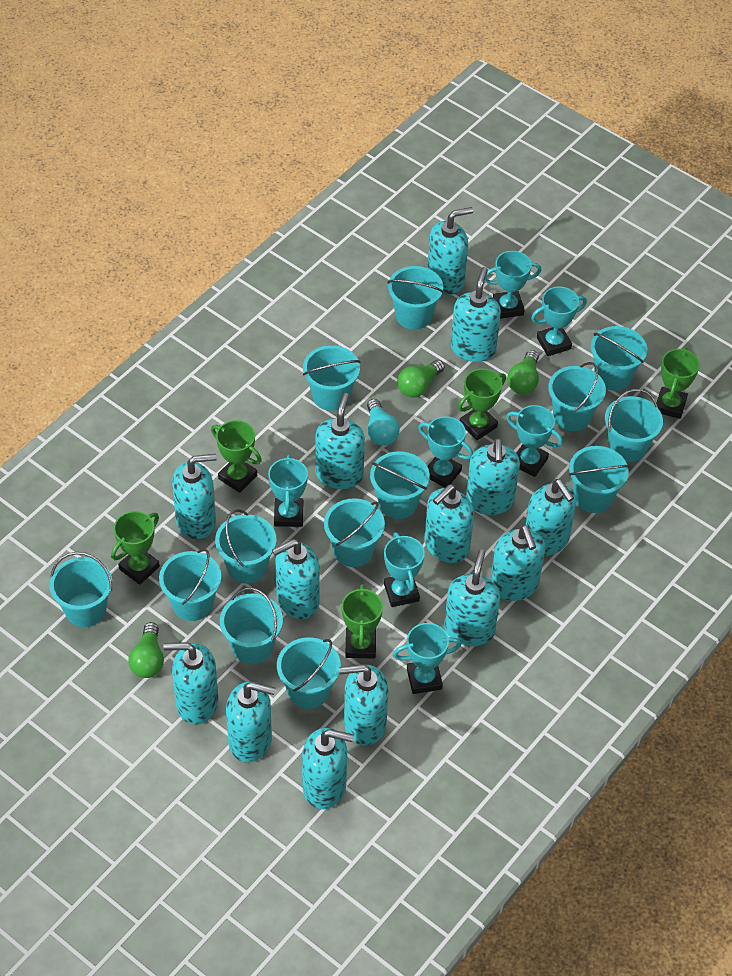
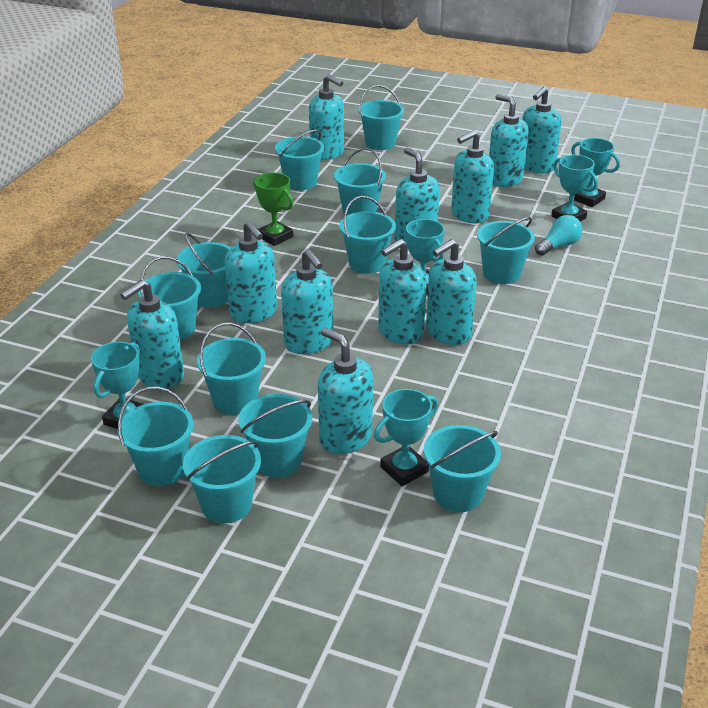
green light bulb: [128,622,164,678] [397,360,445,398] [507,350,539,394] = 3 -> none = 0
green trophy: [111,511,160,585] [211,420,262,493] [341,584,383,659] [458,369,506,440] [657,347,700,419] = 5 -> [253,173,293,246] = 1
turquoise bucket: [49,552,112,627] [159,548,221,621] [215,509,276,583] [220,588,283,664] [277,637,341,709] [303,345,361,411] [324,498,385,567] [370,451,430,519] [388,266,444,330] [548,362,606,431] [569,446,630,513] [591,326,647,391] [605,389,663,462] = 13 -> [118,387,194,486] [138,257,201,340] [177,233,231,308] [183,435,261,524] [197,323,266,415] [238,394,312,478] [275,130,324,190] [334,148,386,215] [339,196,396,274] [358,85,404,150] [424,425,501,512] [477,217,535,284] = 12
turquoise soap dispenser: [163,642,218,725] [172,454,217,540] [226,682,275,763] [272,539,320,619] [302,728,354,809] [315,393,365,489] [339,664,389,746] [424,484,474,563] [427,207,473,295] [444,549,500,646] [451,267,501,362] [466,438,520,515] [490,525,545,601] [525,479,576,556] = 14 -> [121,280,184,389] [225,221,277,323] [281,249,333,354] [309,74,344,160] [318,328,373,454] [378,239,427,344] [395,148,440,243] [426,239,477,345] [451,130,494,224] [489,94,529,187] [522,87,562,173] = 11
turquoise trophy: [268,455,308,527] [384,532,425,607] [393,623,461,694] [418,416,473,488] [485,251,542,319] [506,405,563,477] [531,287,587,356] = 7 -> [91,342,144,429] [374,389,438,486] [406,219,445,295] [551,155,598,221] [571,138,620,207] = 5

